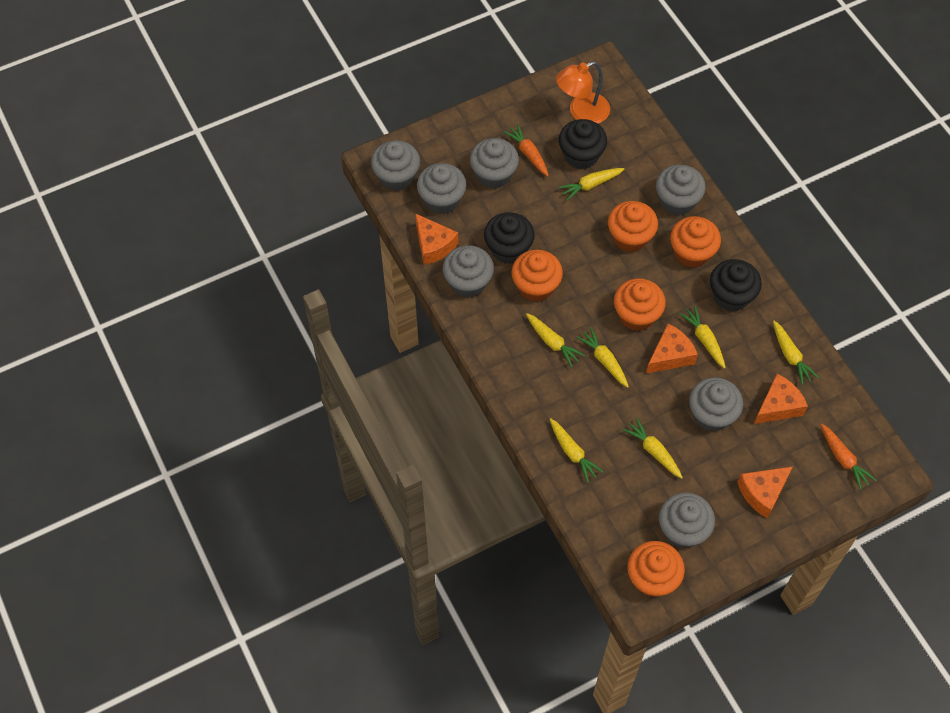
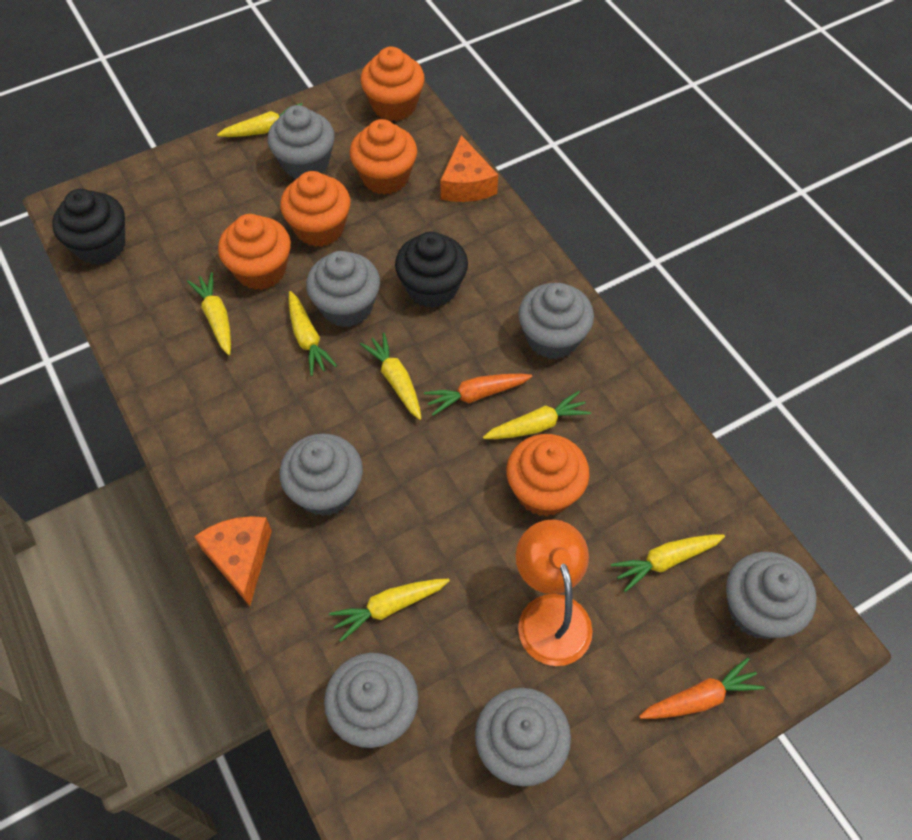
black cupcake: [484,212,535,264] [559,119,607,169] [710,259,762,312] = 3 -> [52,189,125,265] [395,232,468,308] = 2
orange cheese: [415,213,458,265] [646,324,698,374] [737,467,793,518] [754,374,808,424] = 4 -> [194,516,272,606] [440,135,498,202] = 2

